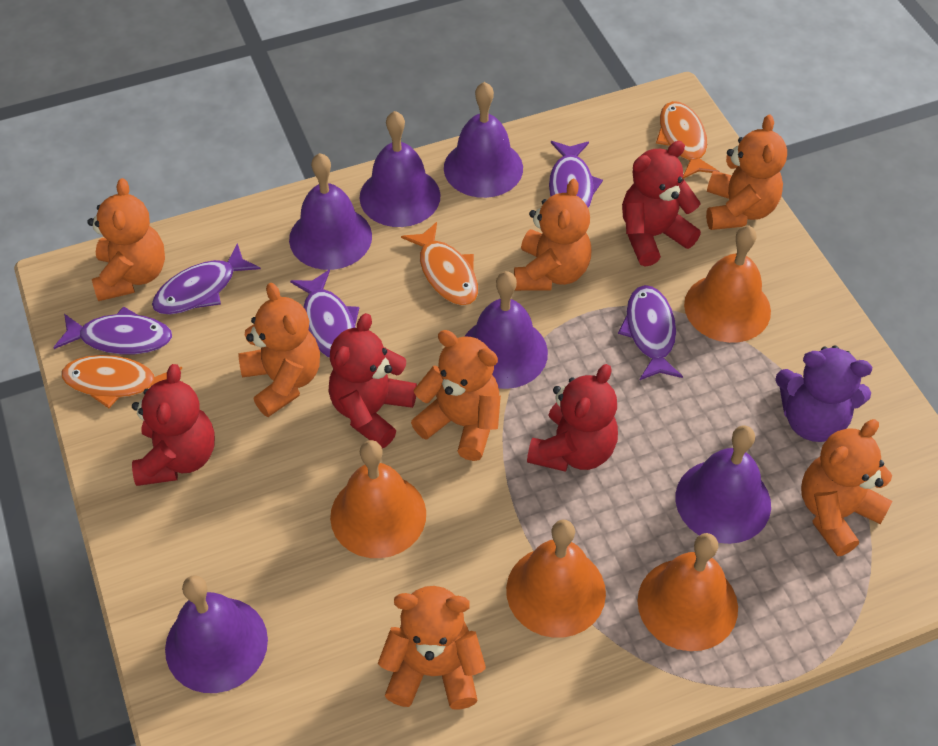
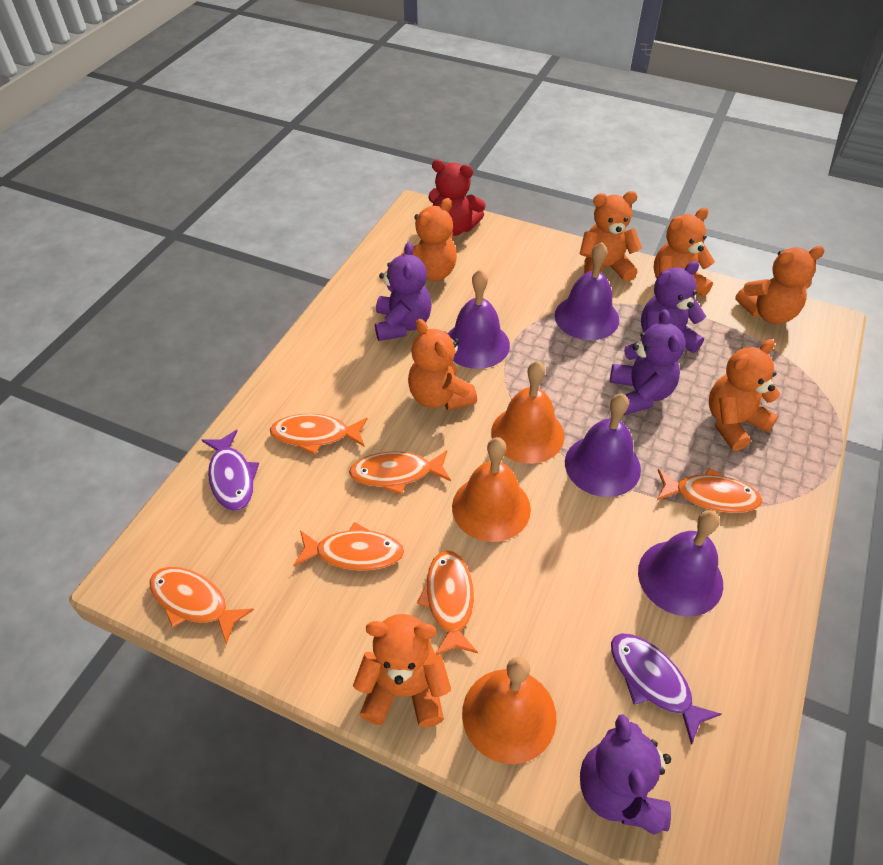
orange bell: [330,440,426,558] [506,520,606,638] [637,533,738,651] [684,226,771,343] = 4 -> [452,437,531,542] [462,657,556,764] [491,361,564,464] = 3
orange fish: [62,355,182,408] [401,222,478,306] [656,101,719,179] = 3 -> [150,567,254,645] [270,414,367,455] [293,522,404,571] [349,450,451,495] [417,550,478,655] [656,468,763,513] = 6
purple bell: [165,575,268,693] [289,153,372,270] [360,111,440,227] [444,82,523,198] [464,271,548,389] [676,426,771,544] = 6 -> [448,269,510,369] [555,242,619,340] [565,393,641,497] [638,510,723,617] = 4
purple fish: [53,306,172,354] [152,243,261,315] [290,269,359,358] [549,141,603,208] [618,285,683,380] = 5 -> [202,430,259,511] [611,633,722,745] = 2
purple teddy bear: [775,346,872,442] = 1 -> [375,242,432,341] [580,714,671,835] [610,310,686,415] [641,261,706,353] = 4
red teddy bear: [132,364,215,486] [329,313,417,448] [527,364,618,472] [622,141,701,266] = 4 -> [428,159,486,236] = 1

